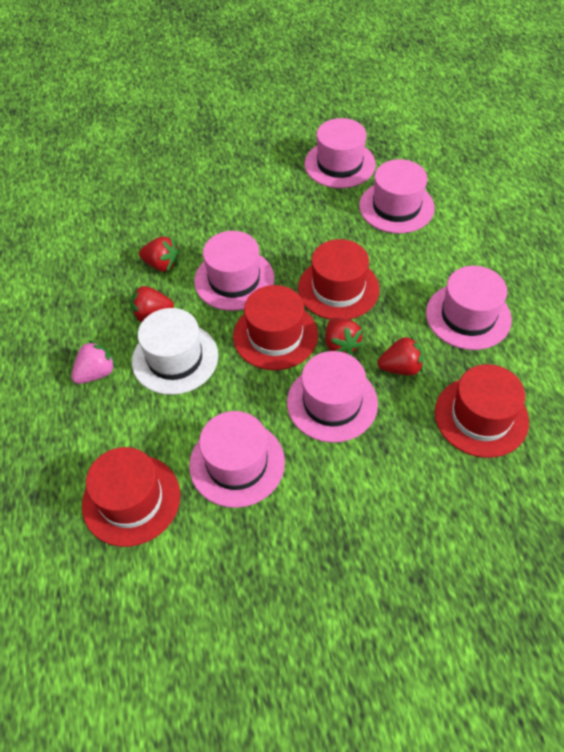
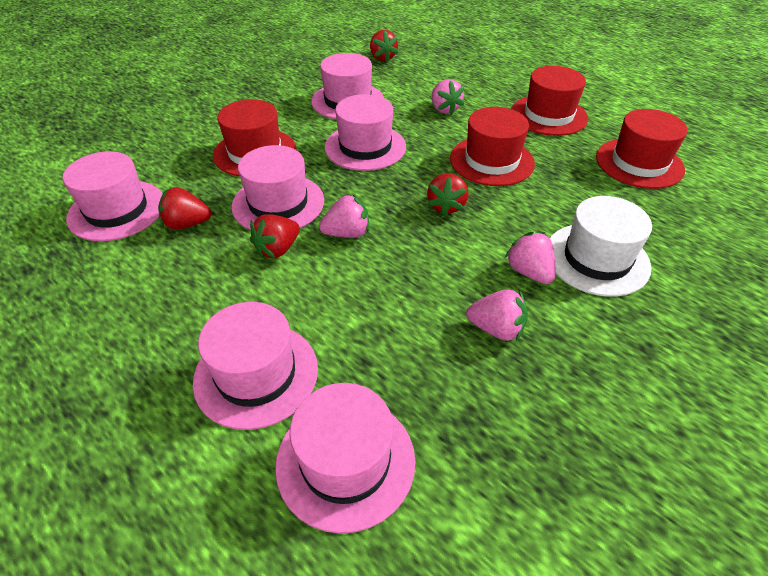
pink strawberry: [71,340,116,384] = 1 -> [319,194,369,238] [432,79,464,115] [466,289,528,341] [505,232,556,284] = 4

